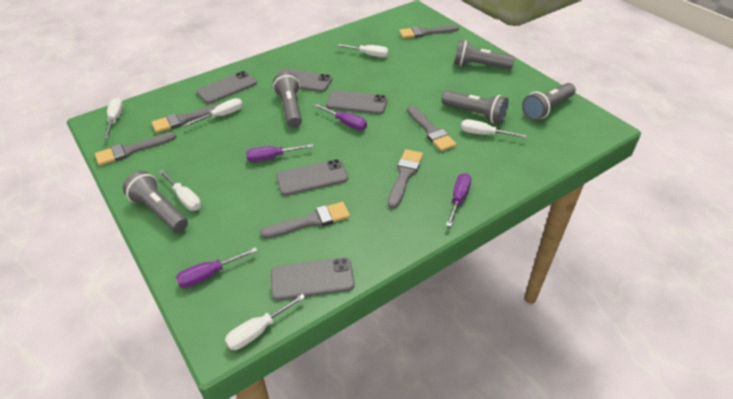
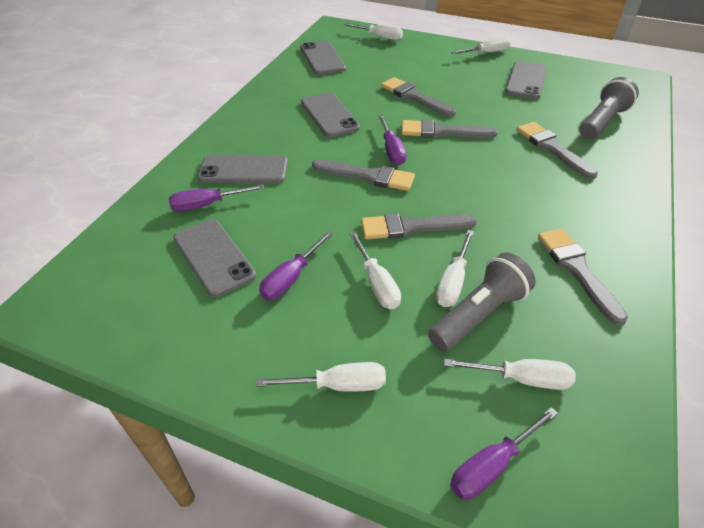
grey flashlight: [123,171,188,232] [273,72,302,128] [441,91,509,124] [454,40,515,69] [522,83,576,120] = 5 -> [428,252,536,352] [580,77,639,140] = 2

